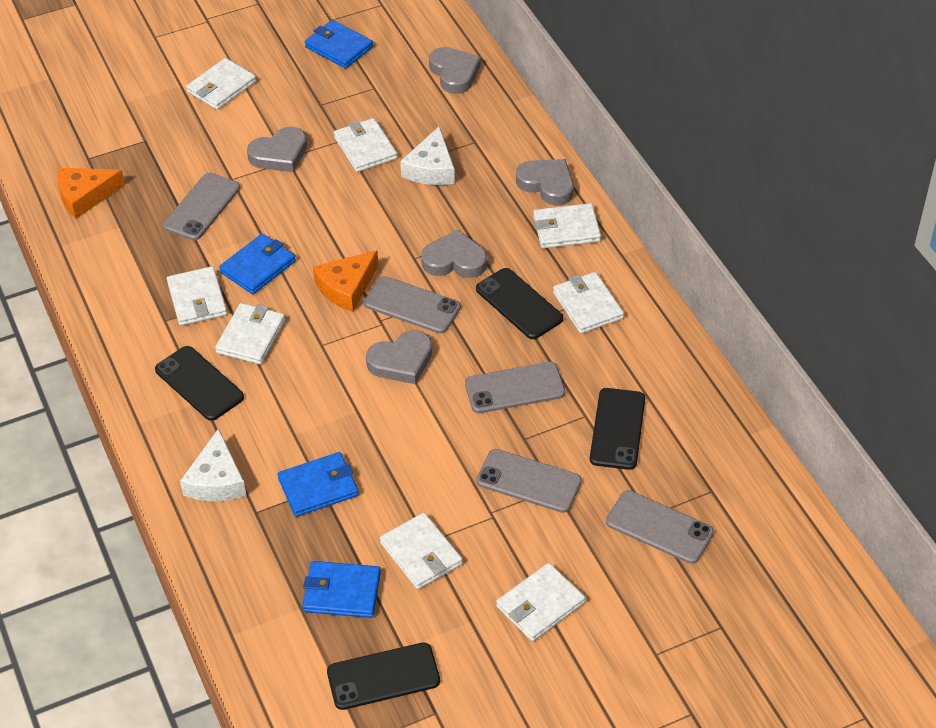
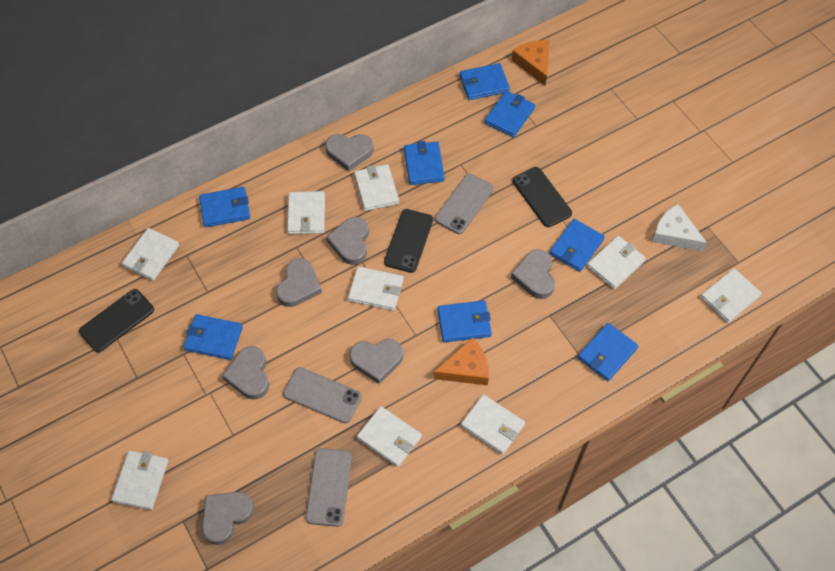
black phone: [155,346,244,421] [327,642,440,710] [476,268,563,339] [590,388,645,470] = 4 -> [79,289,154,352] [384,209,433,273] [512,167,572,227] = 3
blue wallet: [219,233,296,294] [278,452,359,517] [302,561,381,618] [305,20,373,69] = 4 -> [183,314,243,360] [199,187,250,227] [404,141,445,185] [437,300,492,343] [459,63,510,100] [484,91,535,137] [549,219,605,272] [578,323,639,381] = 8
grey heart: [247,127,307,172] [366,330,432,384] [421,230,487,278] [429,47,481,94] [516,159,574,206] = 5 -> [202,492,254,545] [222,346,269,399] [276,258,322,307] [325,134,374,171] [326,217,369,265] [349,339,403,384] [511,249,555,299] = 7
grey phone: [163,173,240,241] [364,276,461,334] [465,362,565,413] [476,449,582,513] [606,490,714,564] = 5 -> [283,367,362,423] [306,448,352,527] [435,174,494,234] = 3
white cheese: [180,428,246,501] [400,126,455,185] = 2 -> [652,204,707,251] = 1
white wallet: [167,266,227,326] [186,58,256,110] [215,303,285,365] [334,118,398,172] [380,513,463,589] [496,563,585,641] [533,203,601,249] [553,272,624,334] = 8 -> [111,451,168,510] [122,228,179,281] [287,191,325,234] [348,266,404,311] [354,164,399,211] [357,406,422,467] [461,394,525,455] [587,236,646,289] [700,268,762,323] = 9

